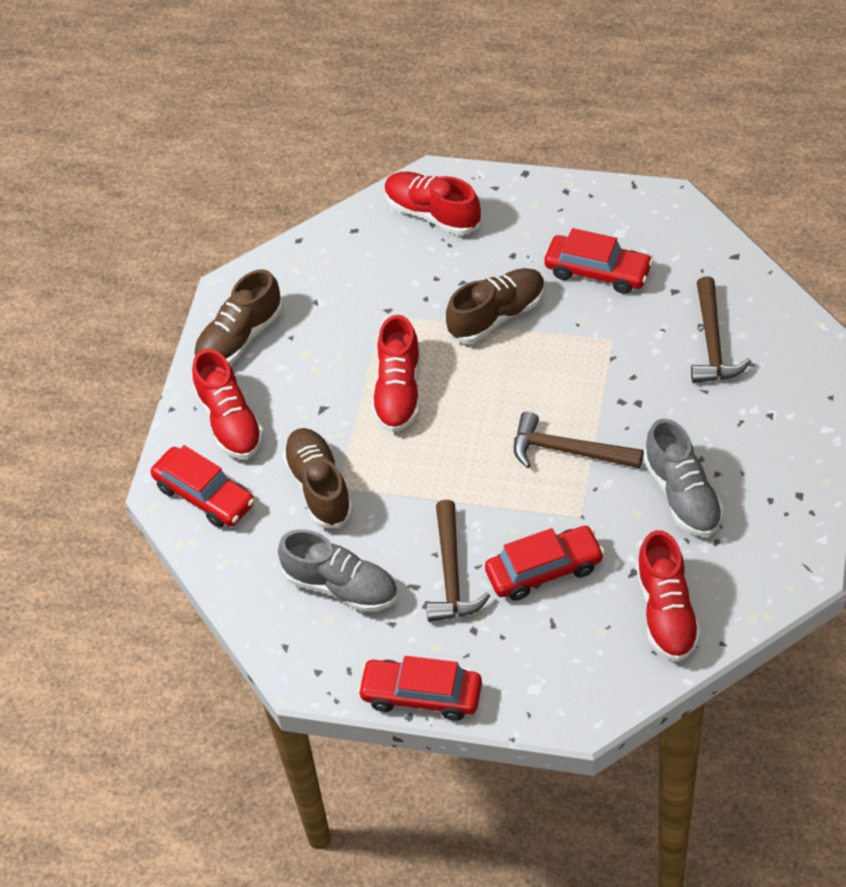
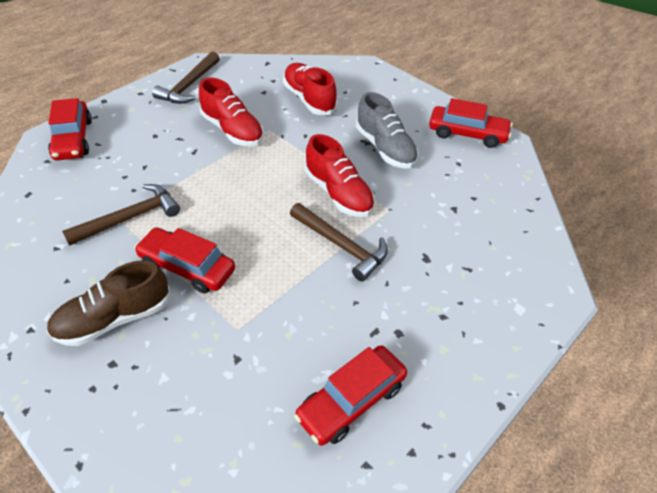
brown shoe: [194,269,283,365] [282,428,353,528] [446,268,545,344] = 3 -> [46,260,170,346] = 1
grey shoe: [278,529,398,612] [644,419,724,537] = 2 -> [356,92,418,169] = 1
red shoe: [192,349,264,459] [372,315,420,432] [384,172,481,235] [636,530,701,662] = 4 -> [199,78,264,146] [283,63,337,115] [305,134,375,217] = 3

